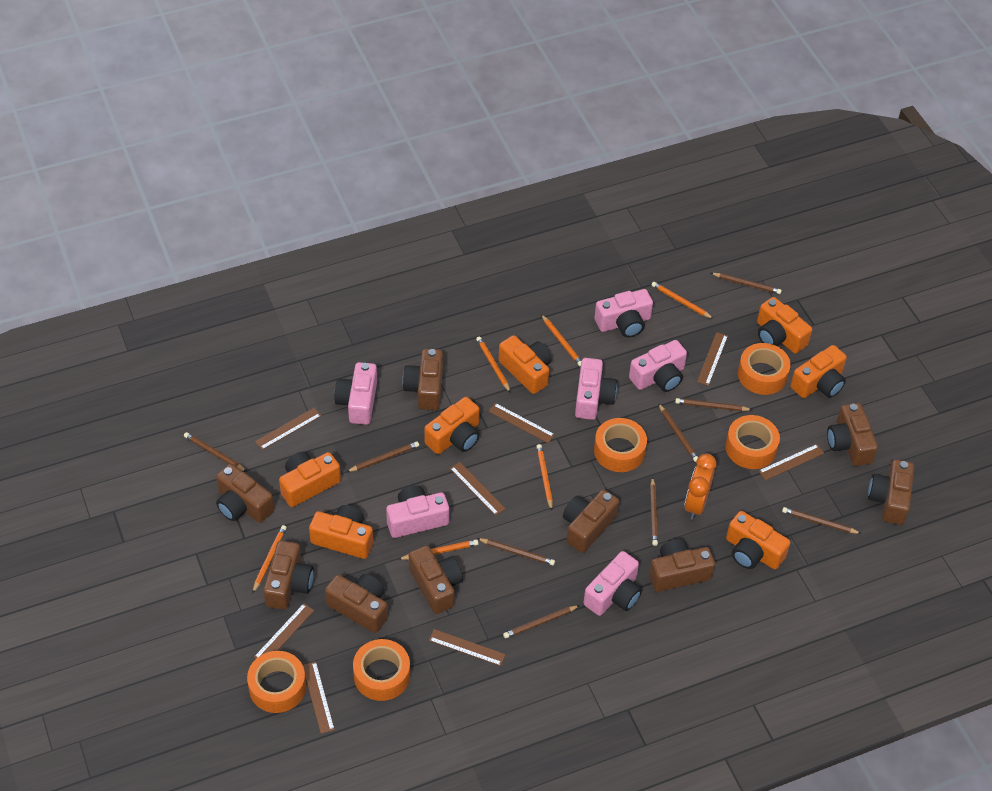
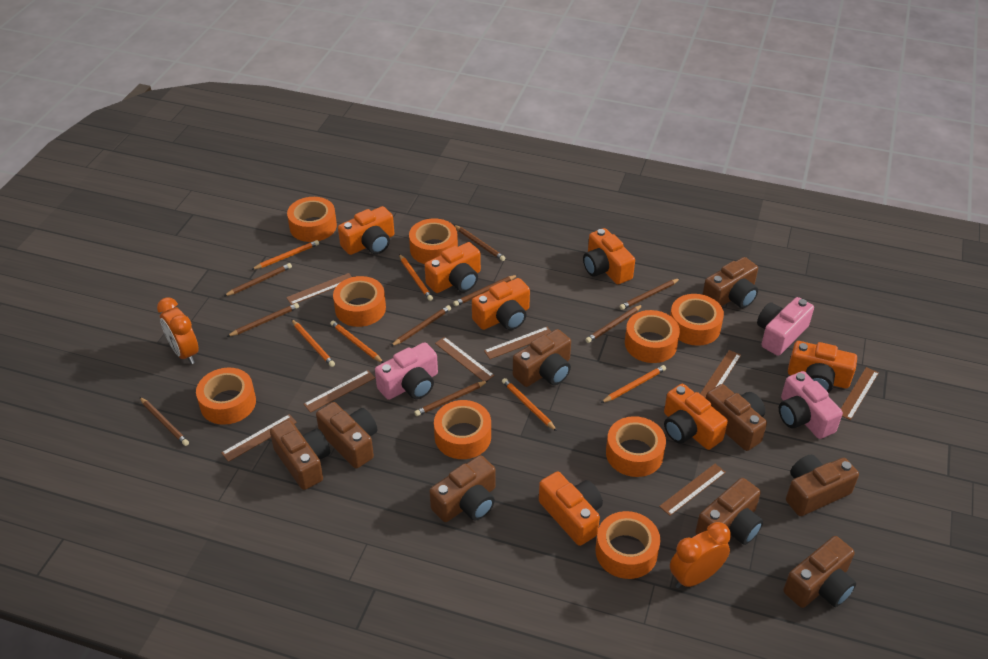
orange clock: [684,454,716,520] = 1 -> [157,297,199,364] [670,522,731,588] = 2
orange tape: [247,651,306,713] [353,639,410,701] [594,418,647,472] [725,415,780,469] [738,343,791,395] = 5 -> [196,368,256,425] [287,197,337,242] [333,276,386,327] [409,218,458,264] [434,400,491,459] [595,511,660,579] [606,416,666,477] [625,310,680,363] [670,294,724,346] = 9
pink camera: [334,362,377,425] [386,486,449,538] [575,358,617,420] [583,551,642,616] [594,289,653,338] [629,340,687,392] = 6 -> [375,342,438,400] [757,297,814,356] [779,371,843,439] = 3

